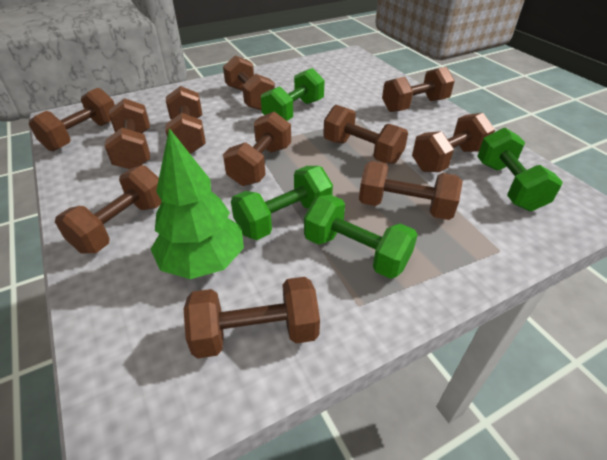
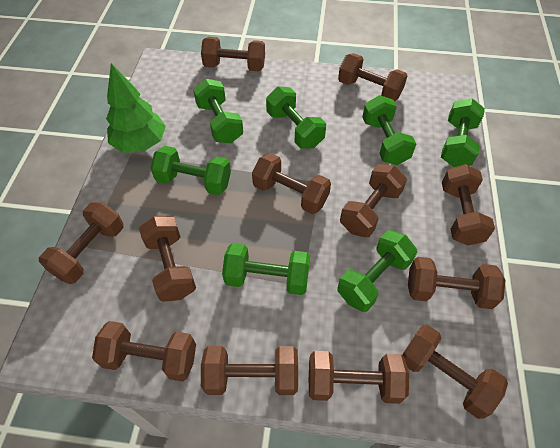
brown dumbbell: [29,88,115,151] [55,165,162,253] [105,98,150,169] [165,86,206,154] [184,277,320,359] [223,55,275,111] [223,112,291,186] [323,105,408,164] [359,161,463,220] [382,67,455,112] [412,113,495,172] = 11 -> [39,202,124,284] [92,321,196,382] [139,216,196,302] [201,37,265,71] [201,346,298,395] [252,153,331,214] [309,351,409,404] [338,53,407,101] [340,164,407,237] [402,325,508,419] [408,257,505,309] [442,164,495,245] = 12
green dumbbell: [231,166,333,240] [261,68,325,121] [304,195,418,279] [477,128,563,211] = 4 -> [151,146,231,195] [193,79,243,143] [222,243,310,295] [266,86,326,149] [338,230,417,312] [362,95,416,165] [441,98,485,167] = 7

